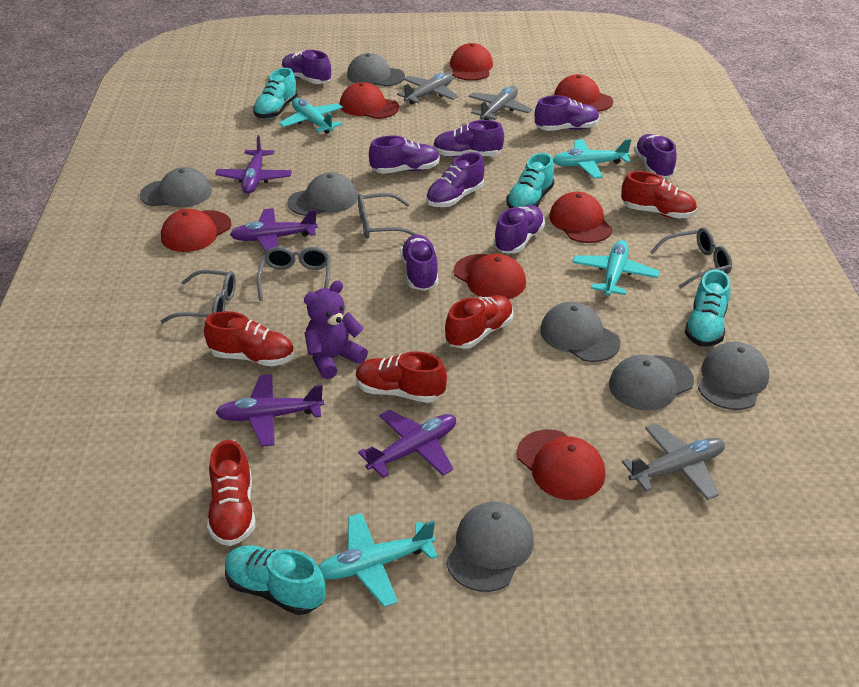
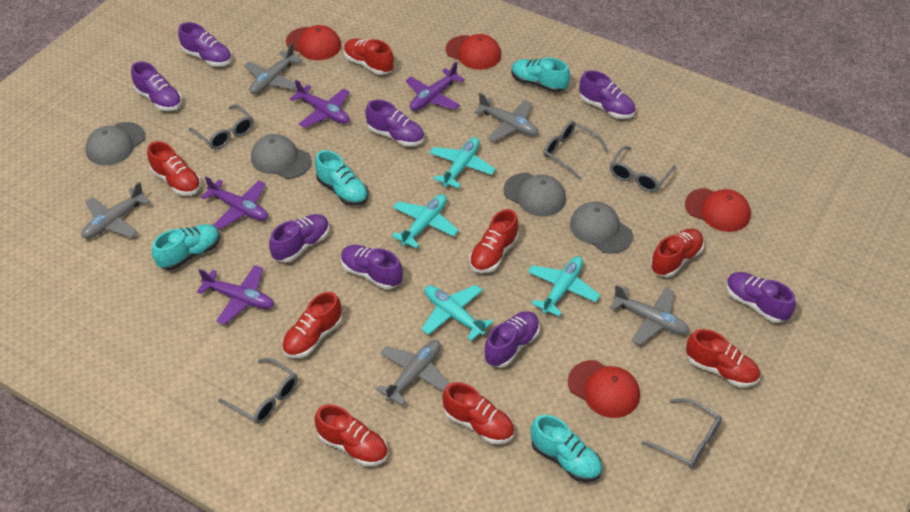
grey cap: [140,167,212,207] [288,172,358,216] [347,53,405,86] [446,502,534,592] [540,302,620,362] [609,355,694,410] [698,342,769,410] = 7 -> [85,122,145,165] [251,134,312,179] [504,173,566,217] [570,201,633,254] = 4
grey glasses: [161,270,236,323] [257,247,331,301] [358,193,419,239] [650,227,732,289] = 4 -> [188,104,254,149] [218,358,298,424] [543,121,609,180] [610,146,676,192] [641,398,722,468] = 5
grey plane: [397,72,458,104] [468,86,533,120] [622,423,725,500] = 3 -> [81,182,150,239] [244,43,302,94] [376,340,450,406] [474,93,538,142] [610,285,689,345] = 5
purple teddy bear: [304,281,368,379] = 1 -> none = 0
red cap: [161,209,231,252] [340,82,399,119] [450,43,493,81] [453,254,526,299] [517,429,605,500] [549,192,613,243] [554,74,613,112] = 7 -> [286,25,341,60] [446,34,501,70] [568,360,640,418] [685,188,751,232] = 4
red shoe: [204,311,294,367] [207,440,255,546] [356,351,447,403] [445,295,513,349] [621,171,697,219] = 5 -> [147,141,201,195] [282,292,342,358] [315,404,388,466] [344,39,394,75] [442,382,514,444] [469,209,519,273] [651,229,704,277] [686,329,760,387] = 8

